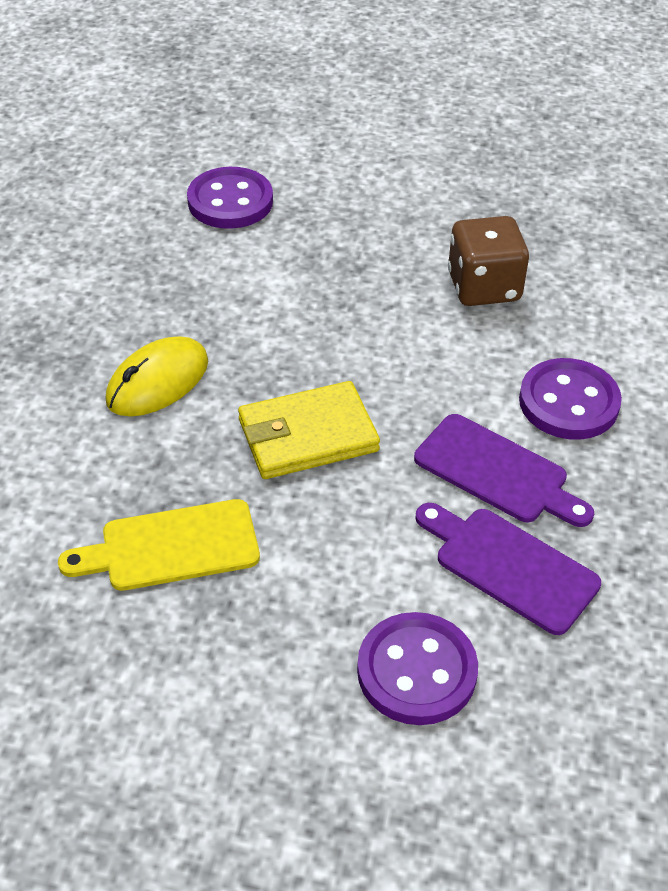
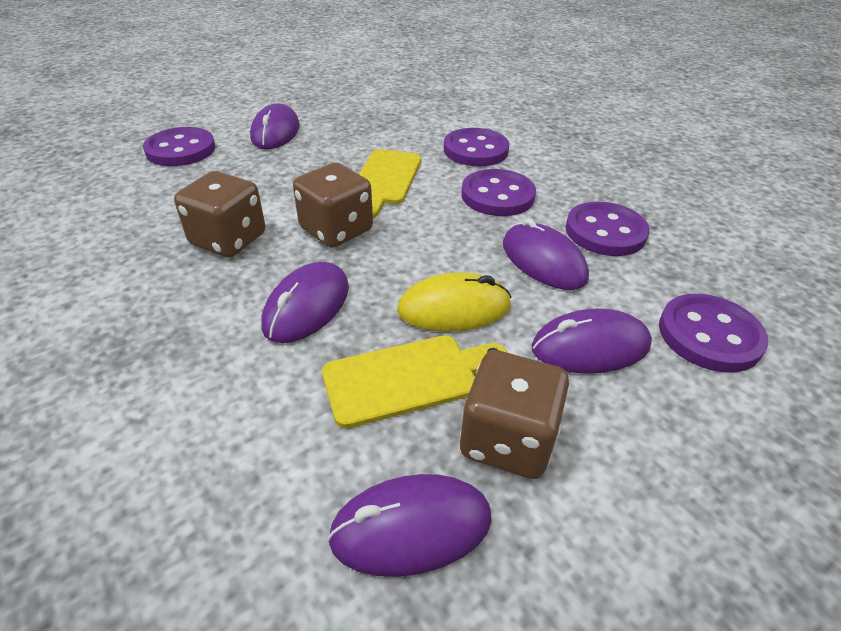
brown dice: [448,216,529,306] = 1 -> [174,171,265,257] [293,163,373,248] [460,350,569,479] = 3
purple button: [187,167,273,229] [357,612,478,725] [519,358,622,440] = 3 -> [143,127,215,166] [444,128,509,166] [461,169,536,216] [565,202,650,256] [659,294,768,373] = 5
purple cutting board: [414,414,594,527] [415,503,601,635] = 2 -> none = 0
purple mouse: none = 0 -> [250,103,299,149] [261,262,349,343] [327,474,492,577] [503,218,589,290] [531,308,652,374] = 5
yellow cutting board: [58,499,260,591] = 1 -> [322,336,508,428] [359,149,421,218] = 2
yellow wallet: [238,381,380,479] = 1 -> none = 0

